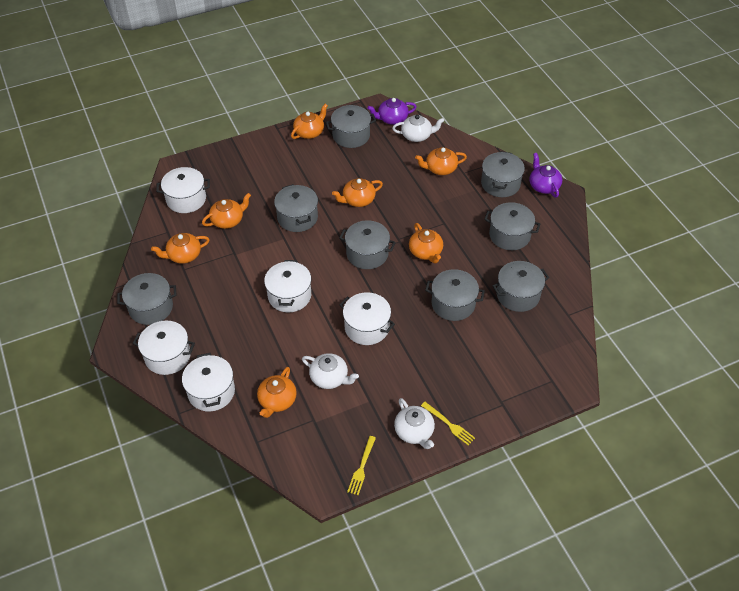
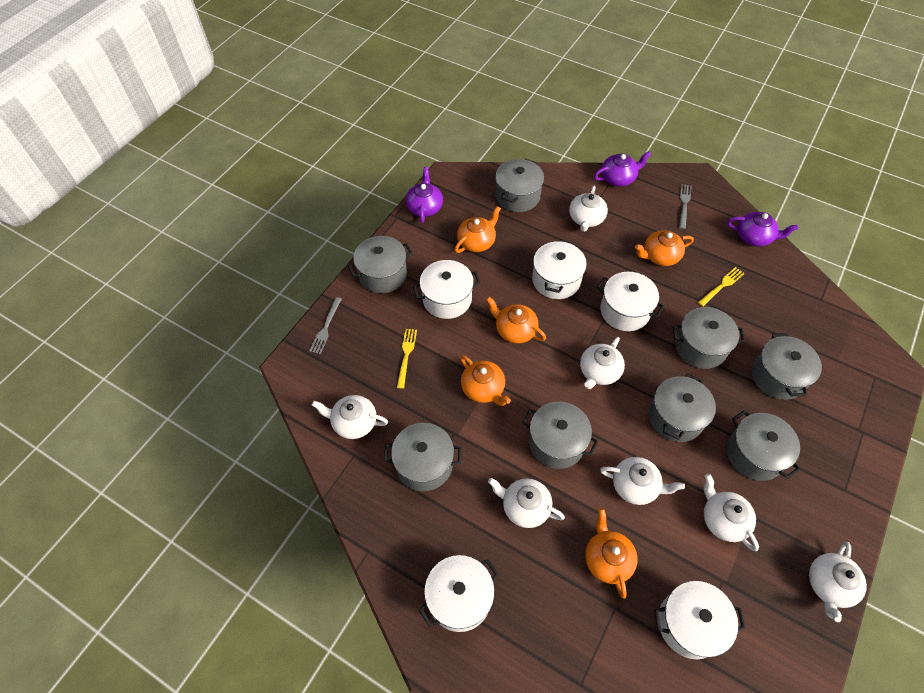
grey fork: none = 0 -> [310,297,342,354] [679,184,692,229] = 2
orange teapot: [151,233,210,264] [202,193,251,229] [257,367,297,418] [291,104,328,139] [332,178,383,207] [409,223,443,264] [415,147,467,175] = 7 -> [455,206,501,253] [460,355,511,406] [486,297,546,344] [585,508,638,598] [635,230,694,266] = 5
purple teapot: [367,98,416,125] [529,153,562,198] = 2 -> [406,167,443,223] [594,151,651,187] [727,212,798,247] = 3
white teapot: [302,353,359,389] [392,115,444,142] [394,398,435,449] = 3 -> [312,395,388,439] [488,478,565,528] [569,186,608,232] [580,337,625,389] [600,457,685,505] [704,474,759,551] [809,542,867,622] = 7

